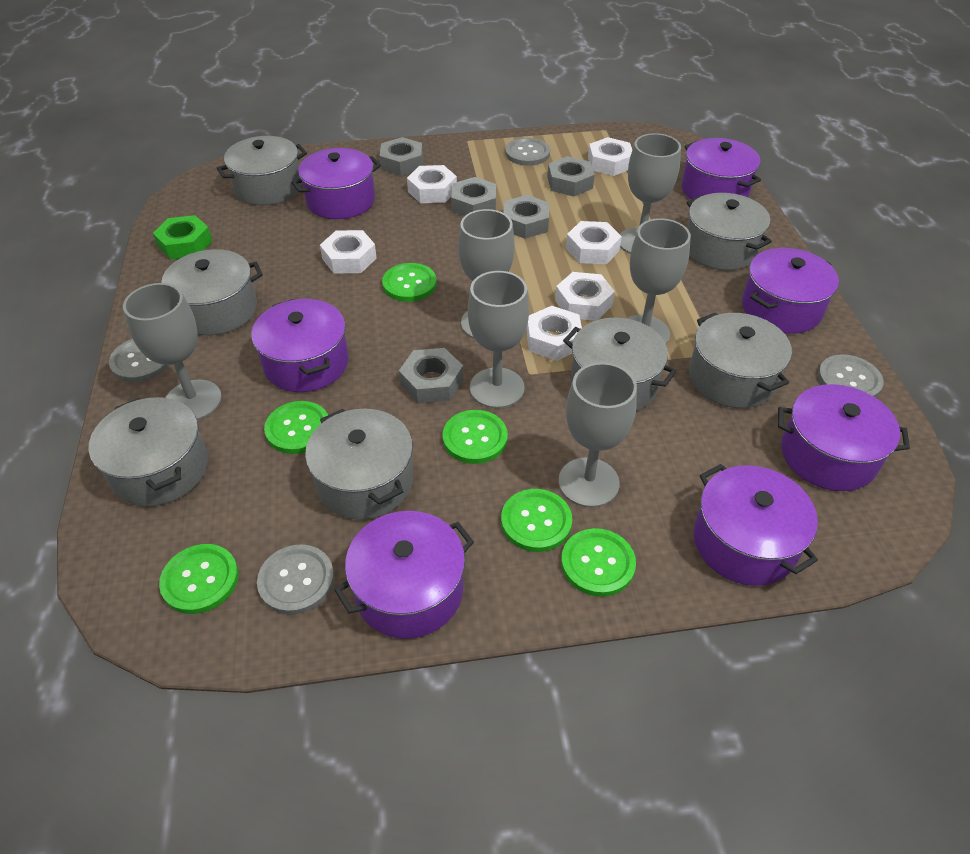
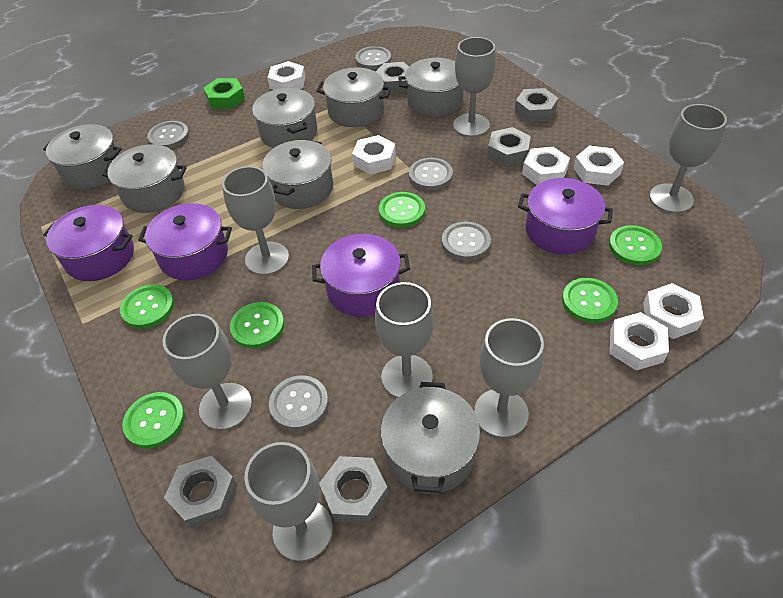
grey button: [109,339,169,382] [257,544,334,615] [505,138,550,166] [818,354,884,398] = 4 -> [147,121,189,148] [269,375,328,430] [355,46,391,69] [409,158,453,190] [442,221,491,260] = 5
grey goblet: [123,283,222,420] [458,209,515,338] [468,271,529,408] [558,362,637,508] [620,133,681,254] [626,218,691,344] = 6 -> [163,314,252,430] [222,166,289,275] [244,442,333,561] [375,282,434,398] [453,37,496,137] [474,318,544,438] [650,104,727,213] = 7
purple pot: [251,299,349,392] [291,148,381,219] [334,511,474,639] [681,138,761,199] [693,464,818,586] [742,248,839,334] [778,384,910,491] = 7 -> [43,205,134,281] [138,203,232,280] [312,234,410,317] [518,178,613,254] = 4

